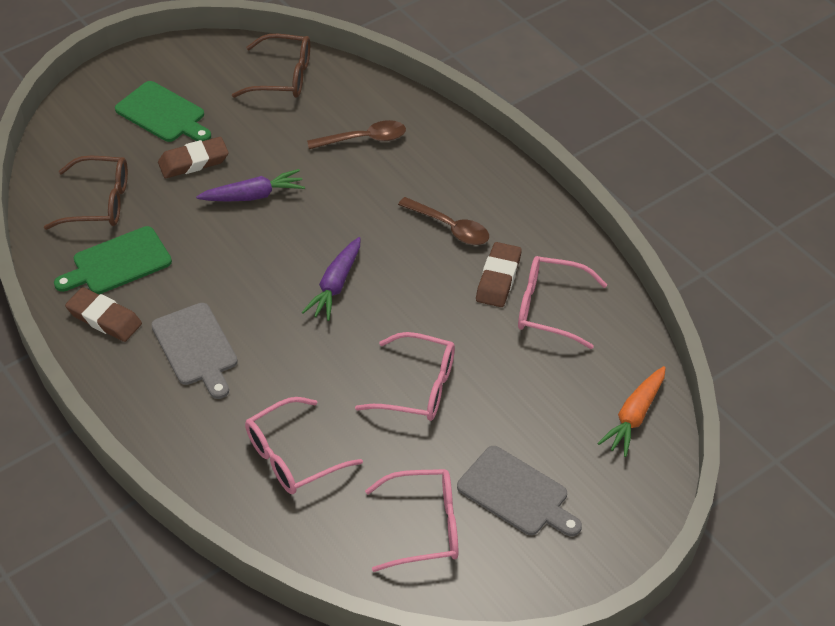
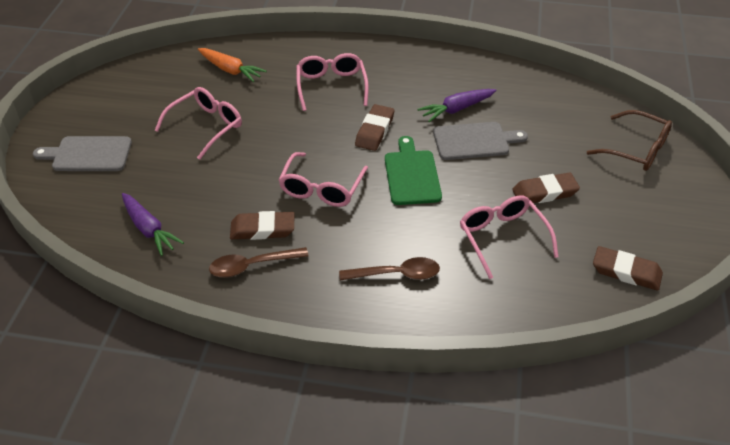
brown eraser: [65,287,142,342] [158,137,229,178] [476,242,522,307] = 3 -> [230,211,294,240] [355,104,394,151] [512,173,580,203] [593,246,663,291] = 4
brown glasses: [44,156,128,230] [232,34,310,98] = 2 -> [587,110,672,171] = 1
green cutting board: [54,226,172,294] [115,81,211,142] = 2 -> [385,136,442,205] = 1

